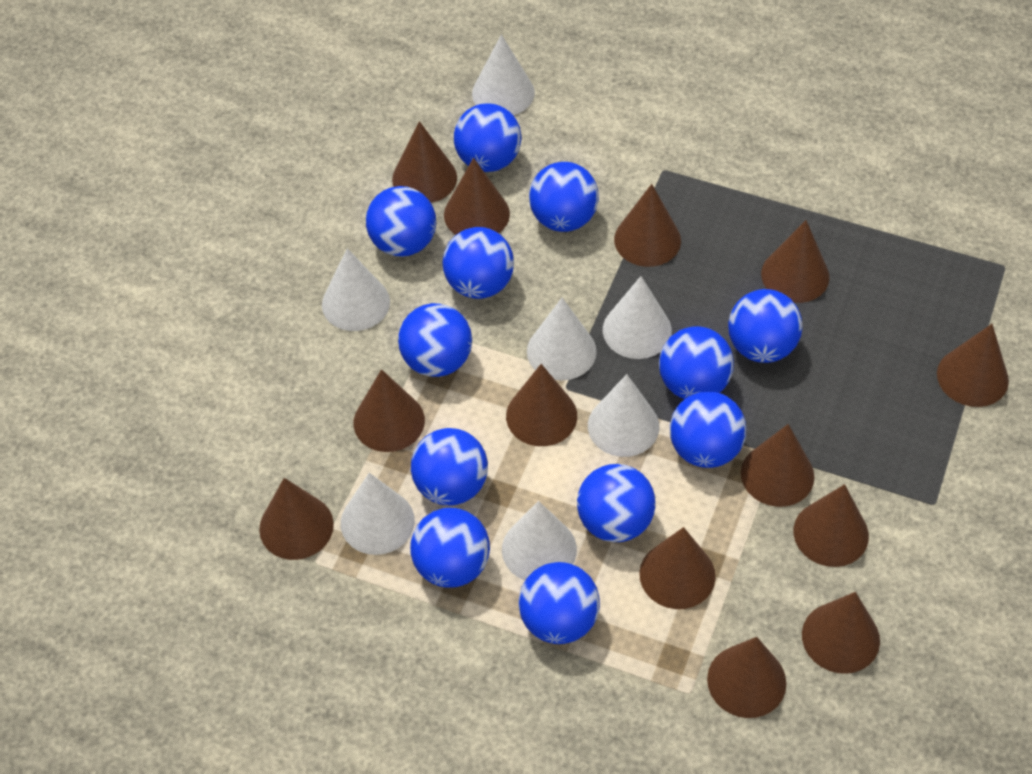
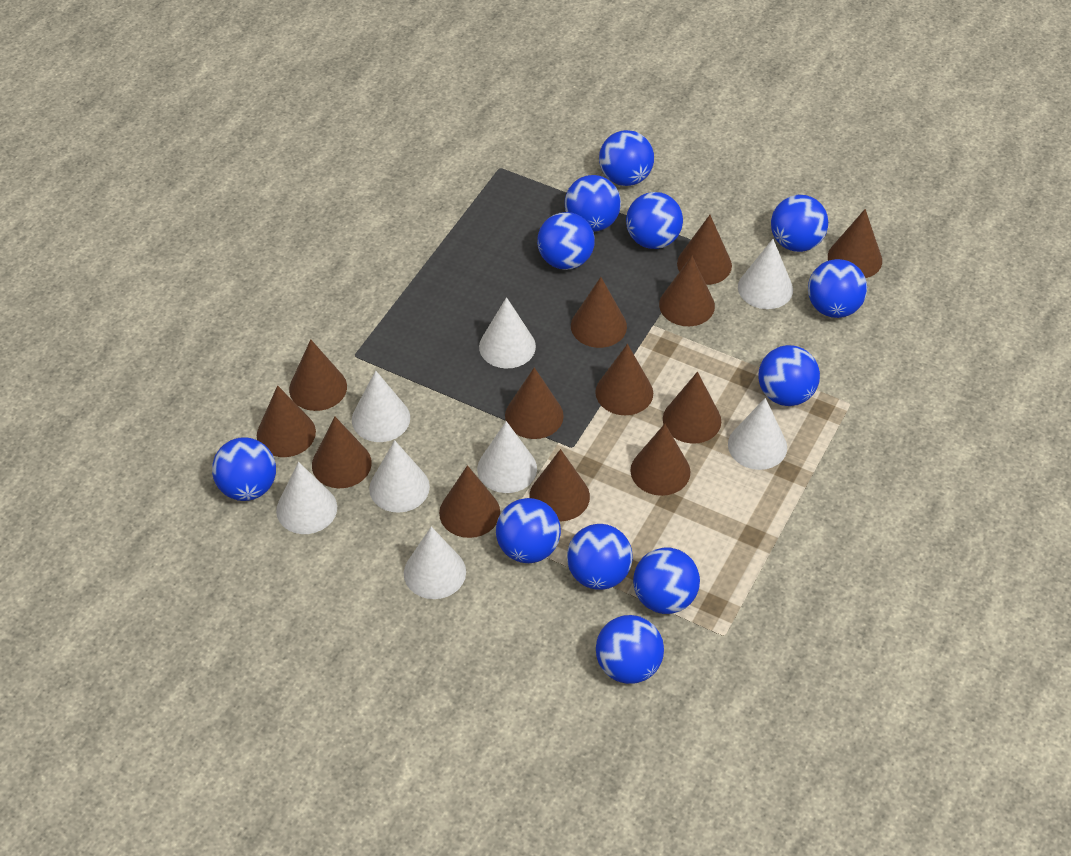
white cone: [322,248,390,331] [341,473,415,555] [472,34,535,115] [502,501,577,580] [527,298,597,380] [588,374,659,457] [603,276,672,359] = 7 -> [276,462,337,534] [352,370,410,442] [369,440,430,513] [404,527,466,599] [477,421,537,493] [479,297,536,368] [728,398,787,470] [738,239,793,309] = 8

